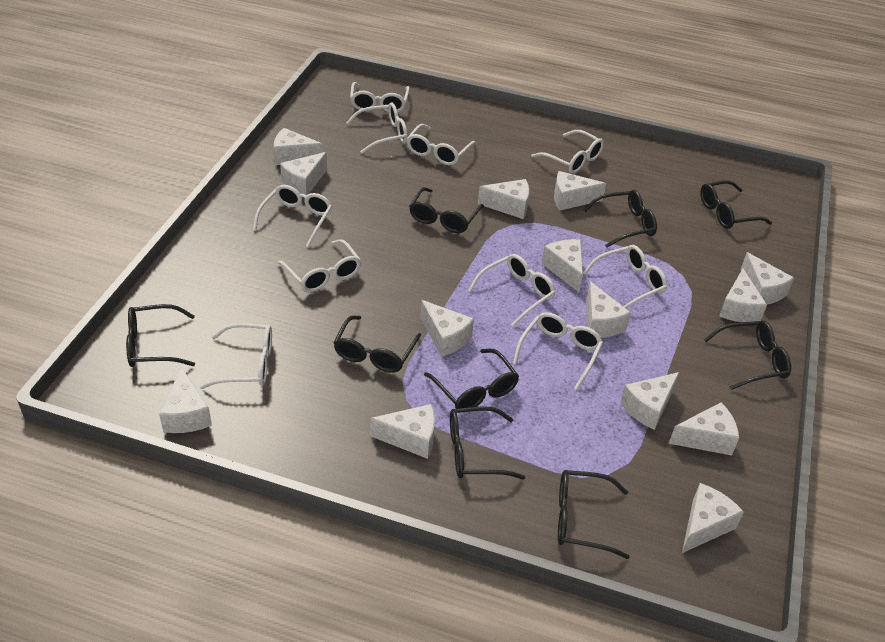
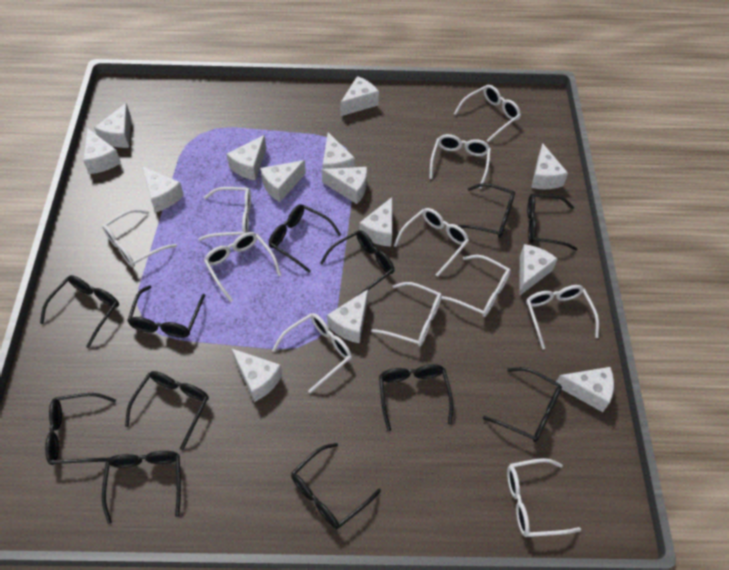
black glasses: [126,304,195,367] [334,315,421,373] [409,187,484,233] [424,349,519,409] [450,406,526,480] [558,470,630,559] [583,190,657,247] [700,180,772,229] [704,321,791,390] = 9 -> [40,275,119,348] [45,393,116,465] [102,451,181,524] [125,371,209,450] [127,285,205,338] [269,204,341,273] [291,443,381,529] [320,230,394,296] [379,364,453,431] [457,183,515,238] [483,367,562,442] [527,194,578,251] = 12
white glasses: [200,323,272,389] [253,185,332,247] [277,239,361,292] [346,102,408,154] [350,82,410,112] [407,124,477,165] [468,254,556,327] [513,312,603,390] [531,130,604,174] [583,245,667,308] = 10 -> [102,209,177,268] [198,187,251,241] [204,232,281,302] [272,313,352,393] [371,282,442,347] [394,208,469,277] [429,134,491,189] [441,255,511,317] [454,85,521,142] [507,458,581,537] [526,285,599,349] = 11

